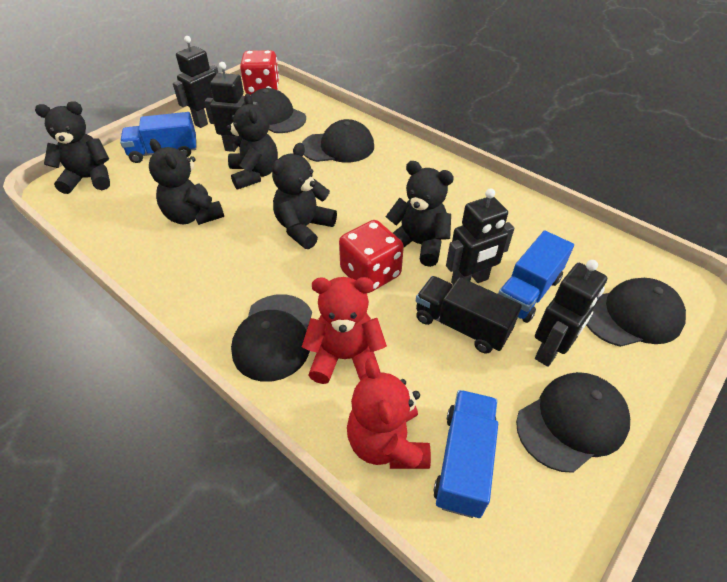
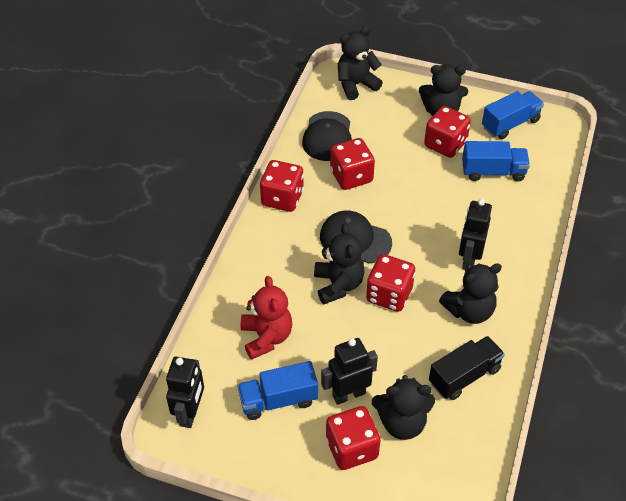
black cap: [231,294,312,382] [250,88,306,133] [302,119,374,163] [516,372,630,473] [586,278,686,347] = 5 -> [302,111,352,161] [320,210,392,263] = 2
black robot: [173,36,218,128] [205,62,258,152] [446,188,514,285] [535,260,607,367] = 4 -> [166,357,204,428] [321,338,378,405] [459,199,492,270] = 3
red dice: [240,50,279,95] [339,220,404,293] = 2 -> [260,160,304,212] [326,406,381,470] [330,138,375,190] [366,254,415,312] [424,106,471,158] = 5
red teddy bear: [302,277,387,384] [347,358,431,469] = 2 -> [241,276,292,360] = 1

